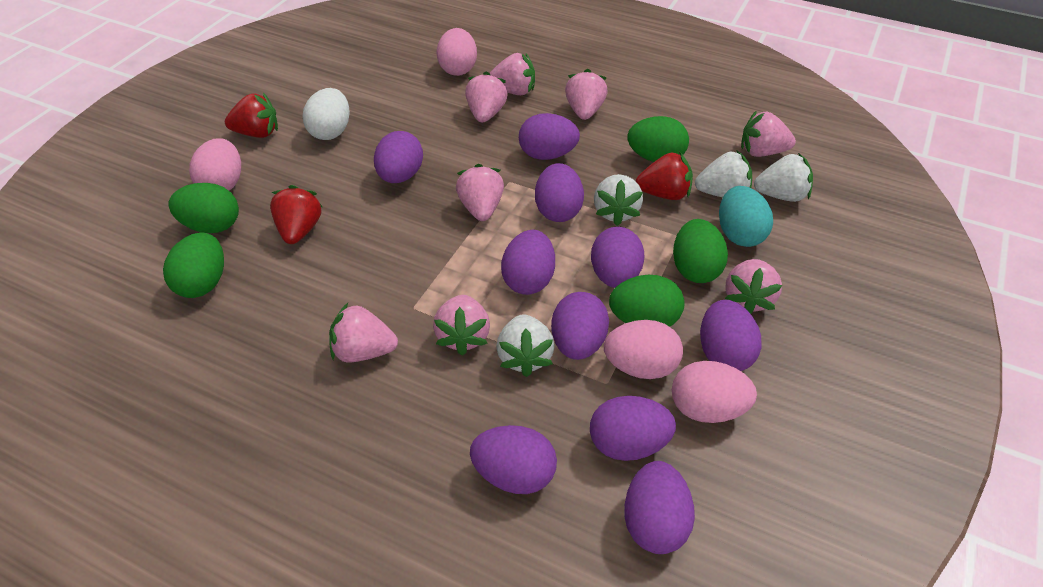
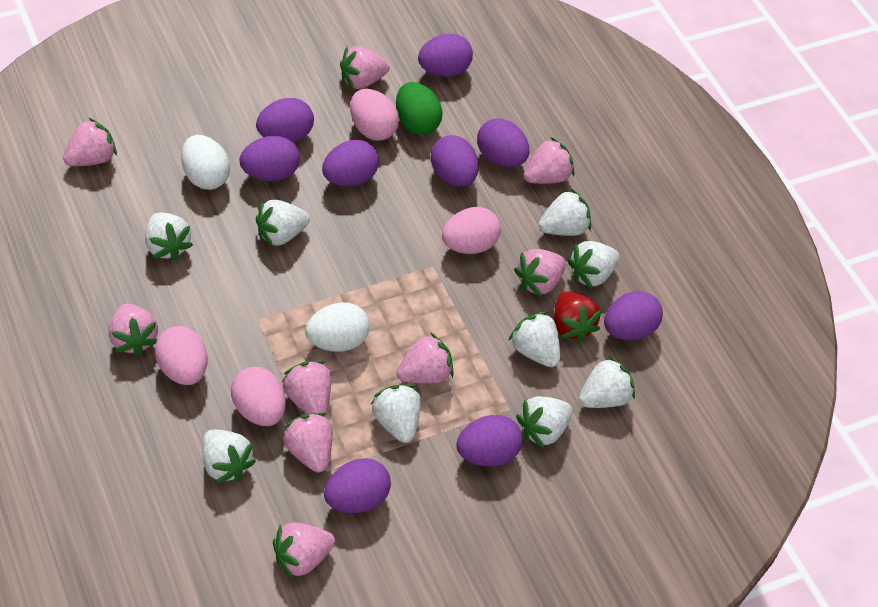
green egg: [163,233,224,298] [168,183,239,233] [609,275,685,327] [627,116,689,162] [673,219,728,283] = 5 -> [396,82,443,135] = 1
pink strawberry: [329,303,398,363] [433,295,490,356] [456,164,504,221] [465,72,508,122] [490,53,535,95] [565,69,608,120] [725,259,783,314] [741,110,796,157] = 8 -> [63,118,117,166] [109,303,158,356] [273,522,335,579] [281,361,331,414] [281,413,333,472] [340,46,389,90] [396,332,454,384] [514,249,566,297] [523,137,574,184] = 9
purple egg: [374,131,423,183] [470,425,557,494] [501,230,555,295] [519,113,580,160] [535,163,584,222] [551,292,609,360] [590,396,676,461] [591,227,645,288] [624,461,695,554] [700,300,762,371] = 10 -> [239,136,300,181] [256,98,314,142] [322,140,379,186] [324,458,391,513] [418,34,473,77] [431,135,479,187] [456,415,523,466] [477,118,530,167] [604,291,663,340] = 9
red strawberry: [225,93,278,138] [270,185,322,244] [636,152,693,200] = 3 -> [554,292,602,343] = 1
turquoise egg: [719,186,773,247] = 1 -> none = 0
white egg: [302,88,350,140] = 1 -> [181,135,230,190] [305,302,370,352] = 2
white strawberry: [496,314,555,377] [594,174,643,226] [695,150,752,197] [754,153,813,202] = 4 -> [145,213,193,261] [202,430,256,484] [256,200,310,247] [370,385,421,443] [508,312,560,367] [516,396,573,448] [539,189,591,236] [567,241,619,289] [579,356,635,408] = 9

